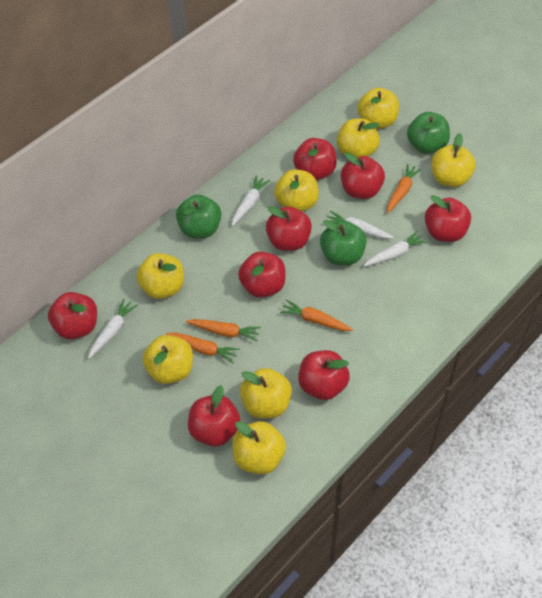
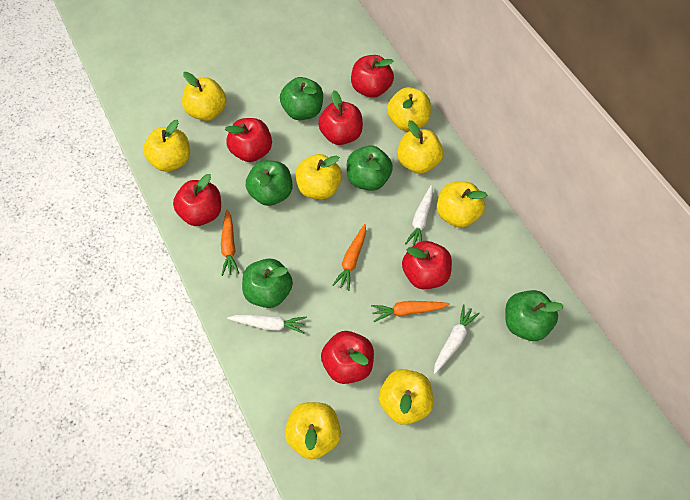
green apple: [176,195,222,238] [320,220,367,265] [407,112,450,154] = 3 -> [242,259,293,308] [246,160,292,206] [280,77,323,120] [347,146,393,191] [505,290,564,341] = 5
orange carrot: [166,332,240,363] [186,319,261,342] [280,299,353,331] [387,164,422,213] = 4 -> [221,209,239,276] [332,224,366,291] [371,301,450,322] = 3
red apple: [48,292,97,339] [188,385,240,447] [238,252,285,298] [266,206,312,251] [293,138,337,180] [298,350,350,400] [341,152,385,199] [425,195,471,242] = 8 -> [173,174,221,226] [225,118,272,162] [318,90,363,145] [321,331,374,384] [351,55,394,98] [402,241,452,289] = 6
white carrot: [88,298,138,359] [232,175,270,226] [327,211,393,239] [363,231,427,267] = 4 -> [227,315,307,334] [405,185,433,246] [434,304,480,374] = 3

